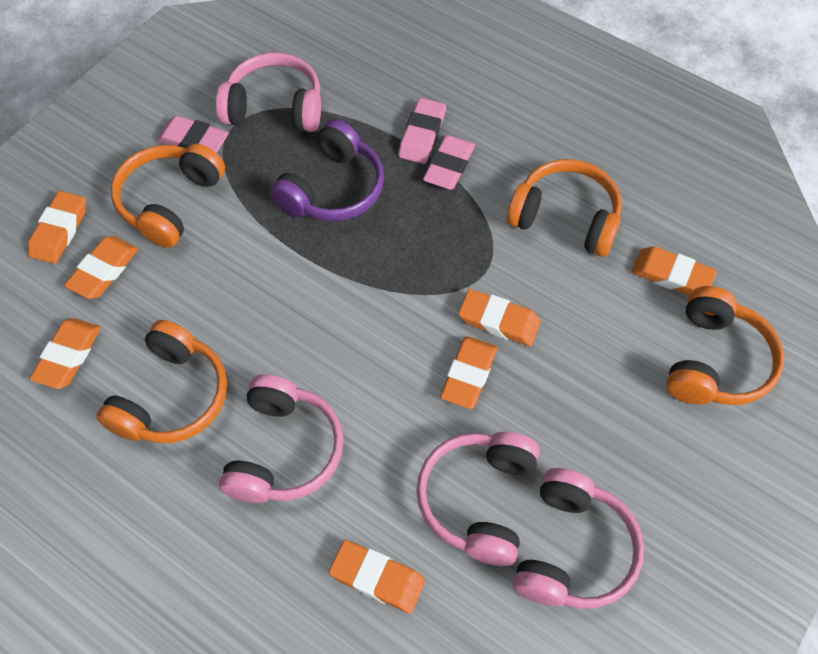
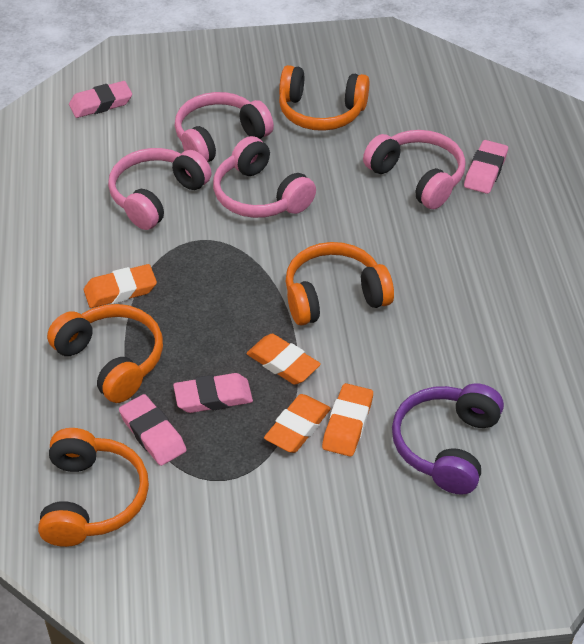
orange eraser: [28,191,86,264] [29,318,101,389] [64,236,138,299] [329,540,425,613] [440,336,497,409] [458,289,541,346] [631,246,717,295] = 7 -> [84,264,157,308] [246,334,321,385] [264,394,331,453] [322,383,373,457] = 4
pink eraser: [157,116,229,153] [398,98,446,164] [423,135,475,190] = 3 -> [69,81,132,118] [119,394,187,466] [173,373,253,413] [464,140,508,194] = 4

